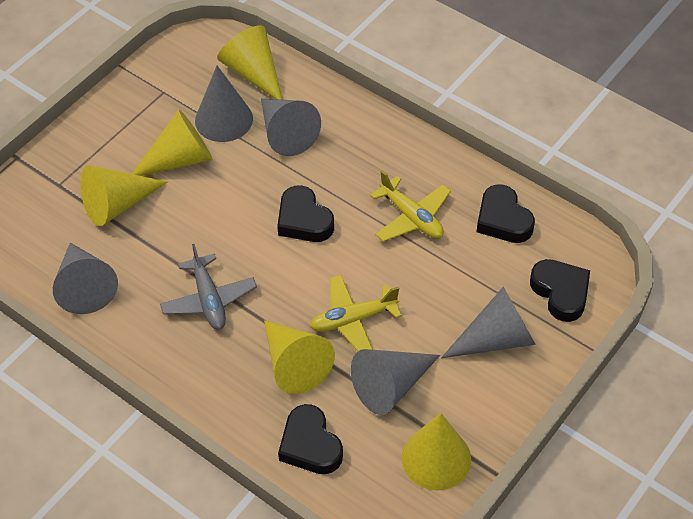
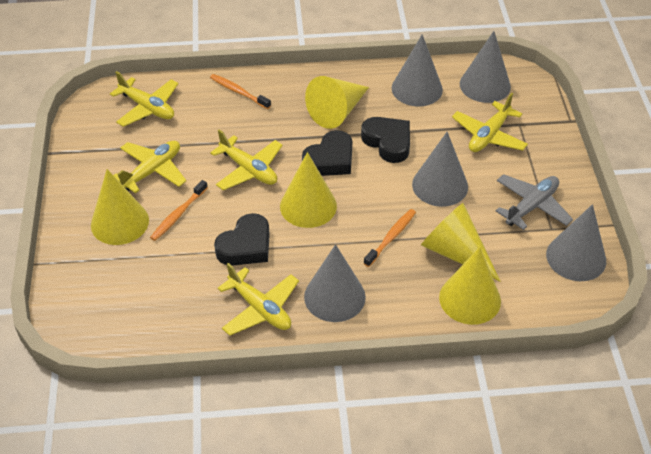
black heart: [277,185,334,242] [278,404,343,474] [477,184,535,243] [530,259,590,322] = 4 -> [214,213,270,266] [302,130,352,176] [361,117,410,163] = 3
orange toothbrush: none = 0 -> [150,180,208,241] [210,74,271,109] [364,209,416,267] = 3
yellow plane: [310,275,402,351] [370,170,451,242] = 2 -> [110,71,178,127] [113,141,186,194] [210,130,283,190] [218,263,299,336] [452,93,528,152] = 5

